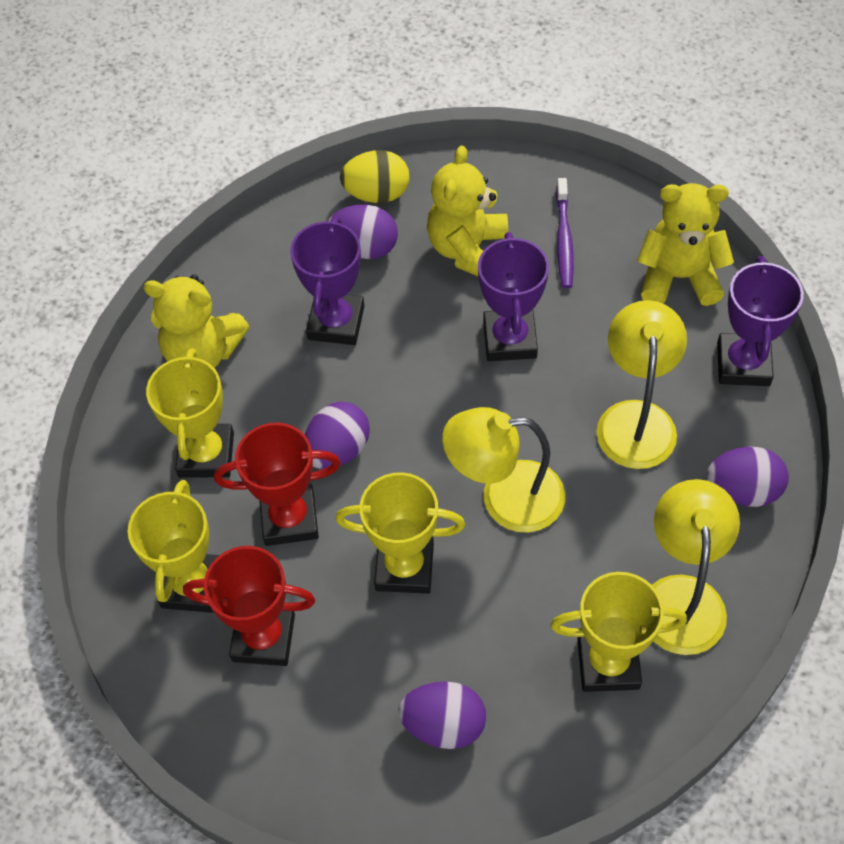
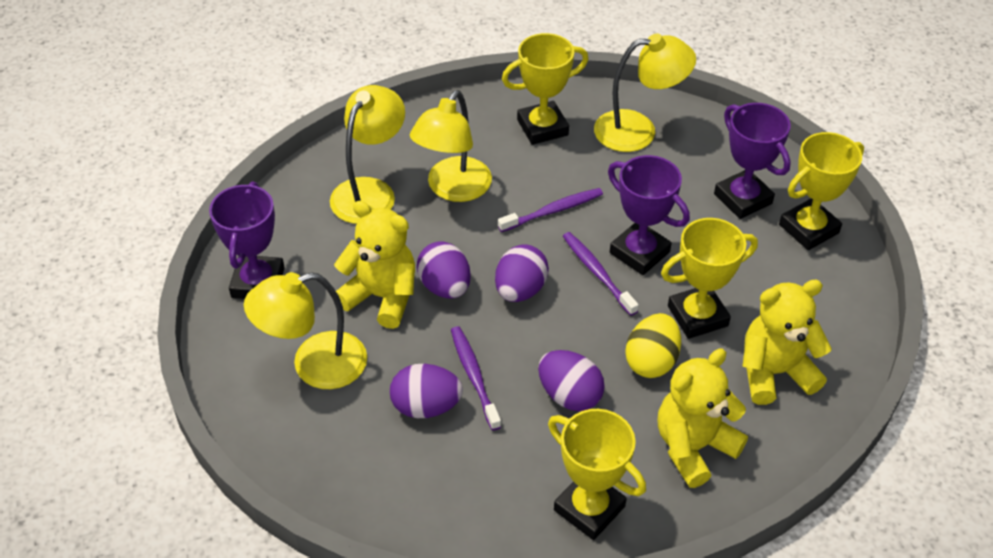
purple toothbrush: [556,178,574,288] = 1 -> [451,326,501,430] [498,188,603,232] [563,232,639,316] = 3
red trophy: [183,546,315,666] [214,423,341,546] = 2 -> none = 0
yellow lamp: [442,407,565,533] [597,300,687,469] [652,479,740,655] = 3 -> [244,272,367,389] [330,85,405,224] [410,90,492,202] [594,33,696,152] = 4

